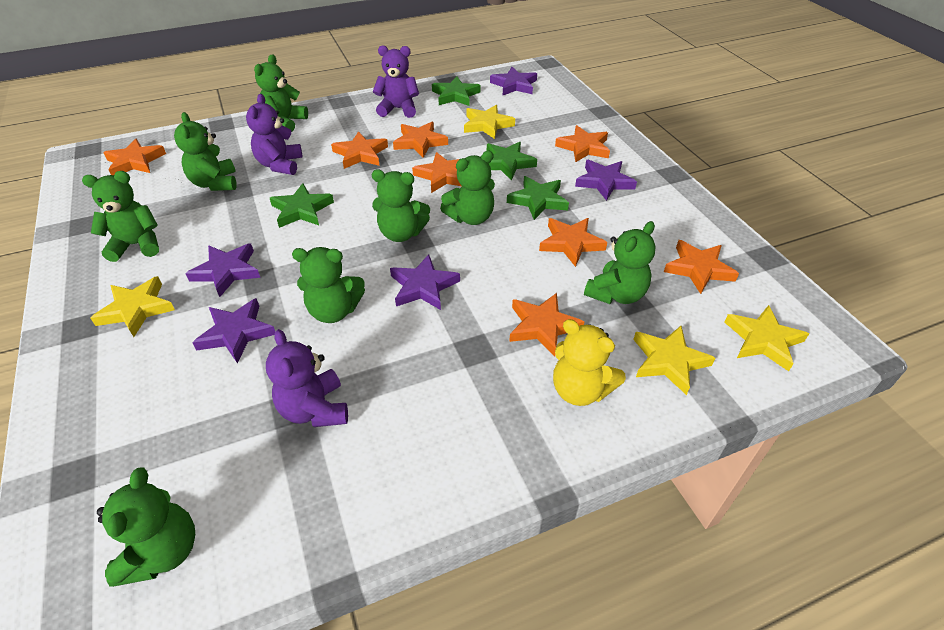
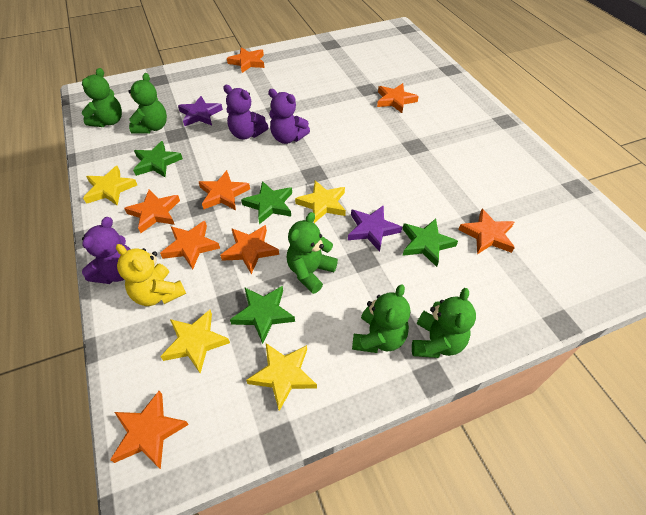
green teddy bear: [82,171,159,262] [97,467,195,587] [174,112,237,191] [254,54,308,132] [292,247,365,323] [372,169,430,242] [440,151,495,225] [584,221,656,304] = 8 -> [81,68,122,127] [128,73,167,134] [287,212,338,294] [352,284,410,353] [412,288,476,358] = 5
purple star: [185,243,261,297] [192,298,275,363] [390,254,460,310] [490,67,537,95] [575,160,637,201] = 5 -> [178,96,223,126] [348,205,402,252] = 2

